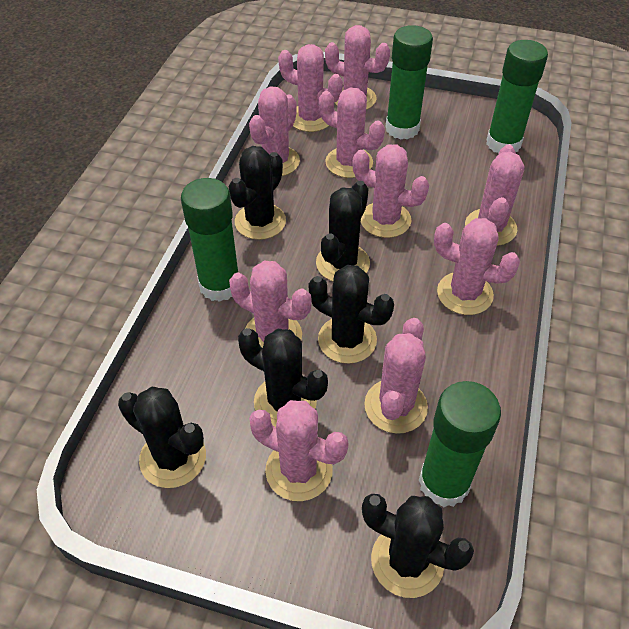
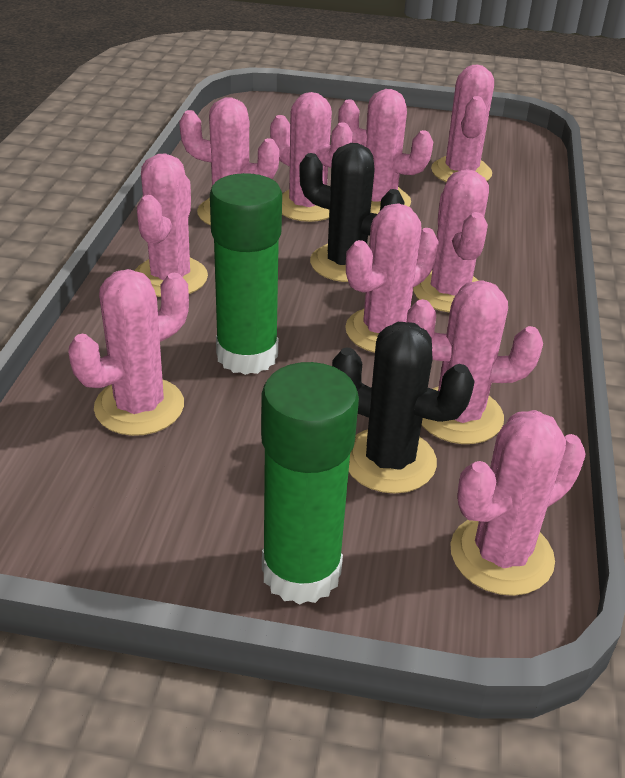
black cactus: [118,387,206,488] [229,146,286,240] [238,328,328,427] [309,265,394,364] [316,181,370,282] [362,494,474,598] = 6 -> [299,143,404,282] [332,322,475,494] = 2
green glue stick: [181,178,238,302] [386,25,433,139] [419,381,501,507] [486,40,548,153] = 4 -> [210,173,282,375] [261,362,359,605] = 2

